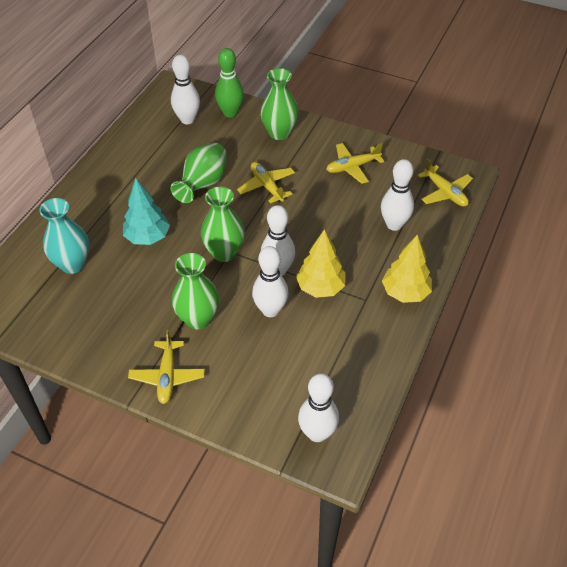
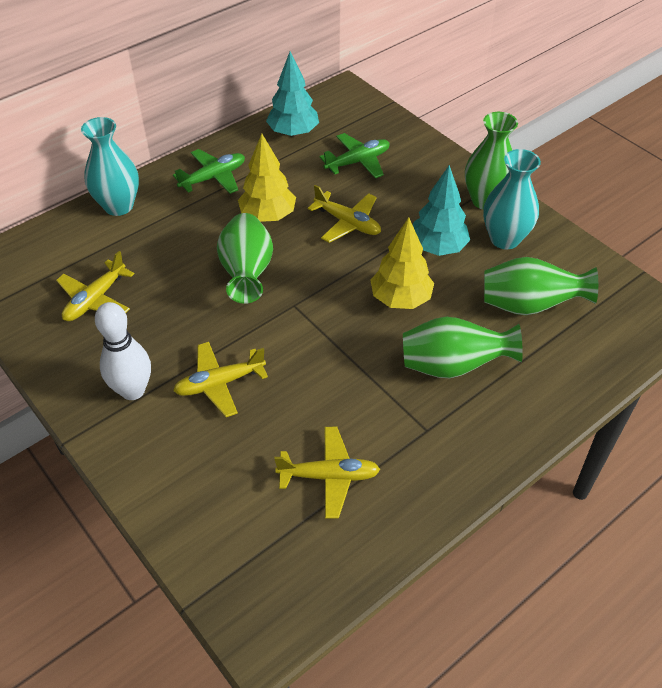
green bowling pin: [215,48,244,118] = 1 -> none = 0
green plane: none = 0 -> [173,149,245,194] [320,133,390,178] = 2
turquoise tree: [123,178,170,245] = 1 -> [266,51,319,137] [413,165,470,256] = 2
turquoise vase: [39,198,89,274] = 1 -> [81,117,139,216] [483,149,541,249] = 2
white bowling pin: [171,55,200,124] [252,246,289,317] [261,205,295,276] [298,373,339,442] [381,159,414,231] = 5 -> [95,302,151,400] = 1

